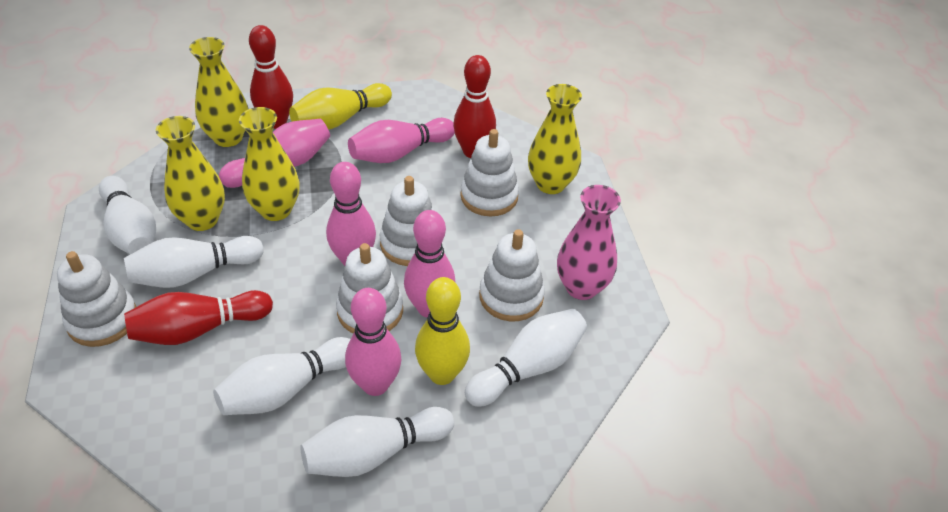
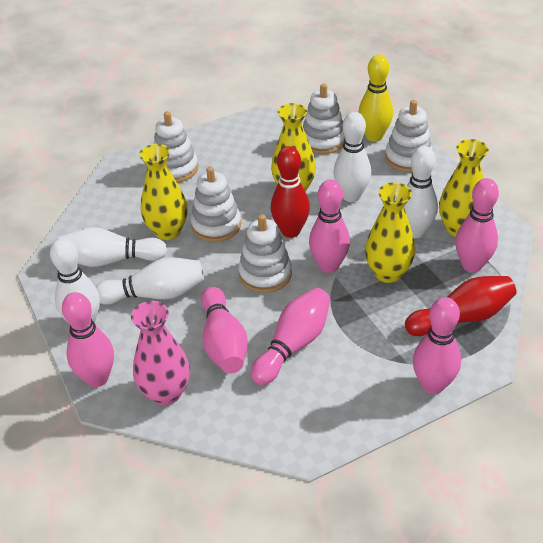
pink bowling pin: [219,119,330,188] [326,162,376,266] [345,288,401,396] [348,118,455,163] [404,210,455,318] = 5 -> [62,292,114,387] [201,287,248,374] [251,288,331,385] [309,180,350,273] [413,297,461,394] [455,178,499,272] = 6
red bowling pin: [124,290,273,345] [249,25,293,129] [453,55,496,158] = 3 -> [271,146,310,238] [405,276,517,336] = 2
yellow bowling pin: [289,83,392,130] [415,277,470,385] = 2 -> [358,54,393,142] = 1

